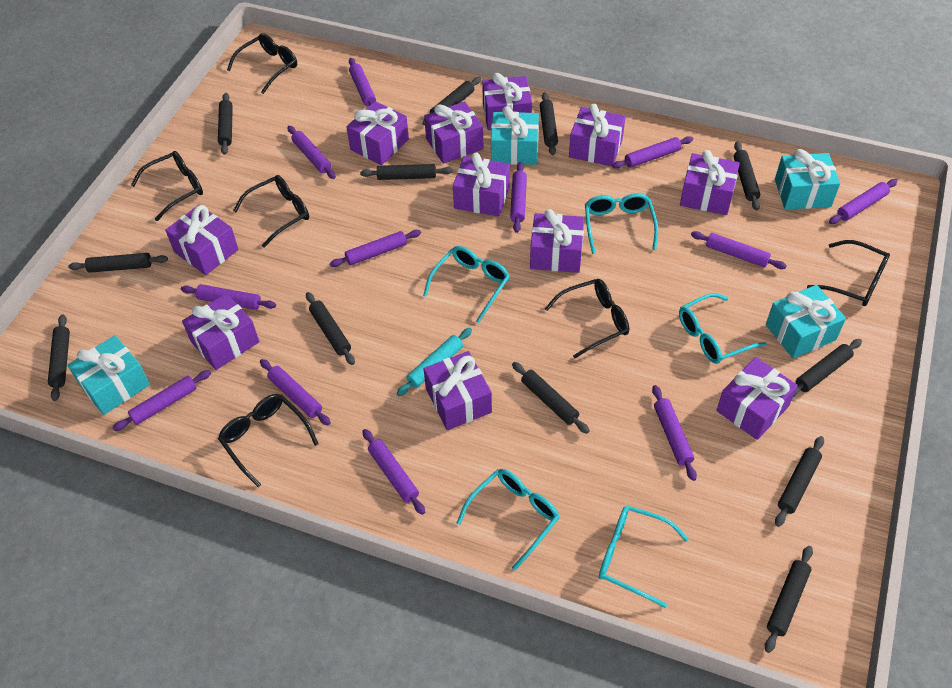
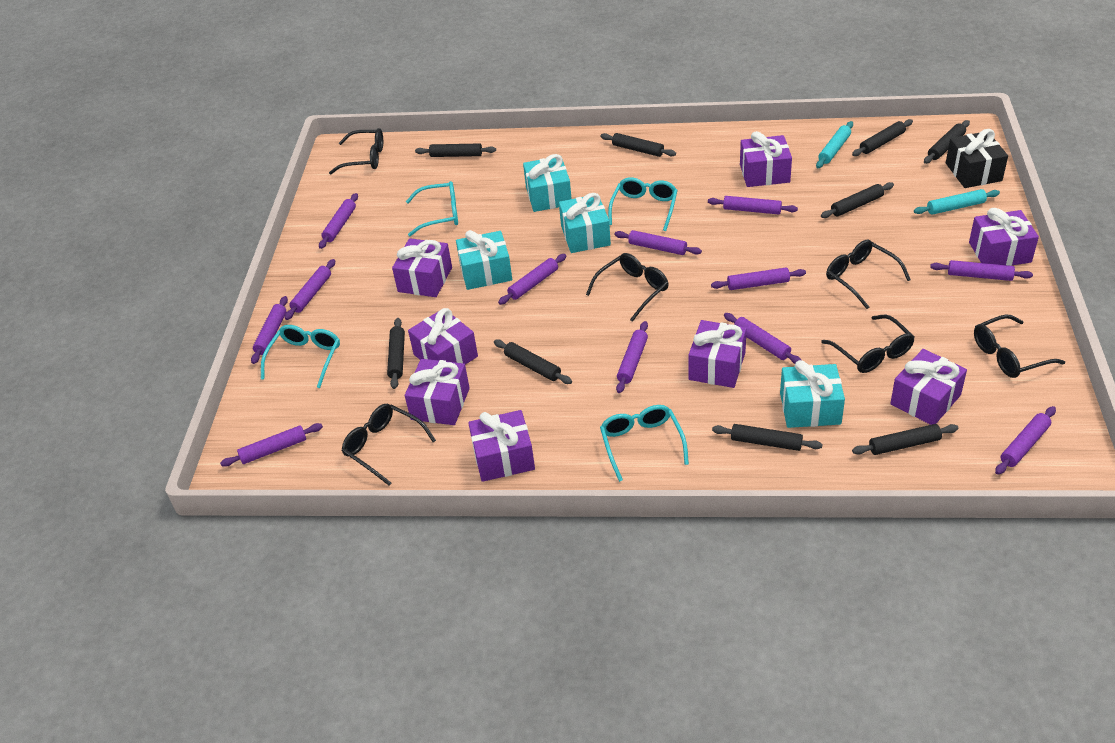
black gift: none = 0 -> [946,129,1008,188] = 1
black rolling pin: [48,314,70,401] [68,253,168,273] [218,93,233,155] [306,292,355,365] [360,164,452,180] [422,77,481,125] [512,362,590,434] [540,92,558,155] [734,142,760,210] [765,546,813,653] [775,436,824,527] [793,339,862,397] = 12 -> [387,318,405,389] [415,143,496,157] [494,339,572,384] [600,133,676,157] [712,424,822,451] [821,182,894,218] [852,119,913,156] [852,424,959,455] [924,120,970,164] = 9
purple gift: [165,205,238,275] [182,293,259,370] [347,101,409,165] [424,101,483,164] [424,351,492,430] [453,153,510,216] [482,73,532,130] [530,209,584,273] [569,104,625,166] [680,150,740,215] [716,357,798,440] = 11 -> [392,238,452,297] [405,359,470,425] [408,308,478,365] [468,410,535,482] [689,320,747,388] [740,131,792,187] [890,349,967,425] [969,208,1039,266] = 8
turquoise glasses: [423,246,510,323] [457,469,560,570] [585,193,658,254] [599,505,688,608] [679,293,766,364] = 5 -> [261,325,340,388] [406,181,458,236] [600,405,689,482] [608,177,678,231] = 4
turquoise rolling pin: [397,328,472,396] = 1 -> [816,121,853,168] [914,189,1000,215] = 2

